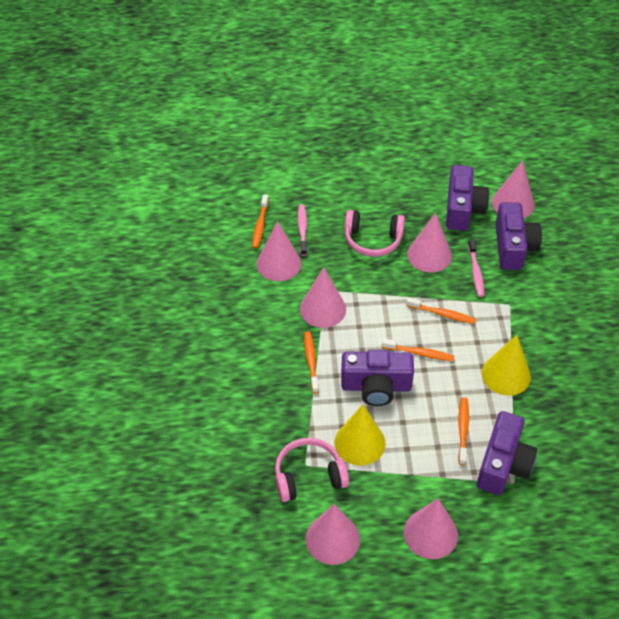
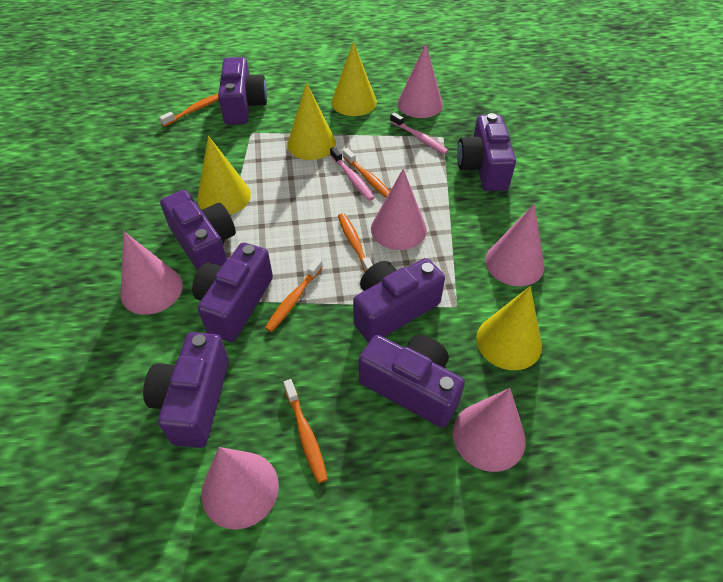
pink headphones: [275,438,349,502] [345,210,405,257] = 2 -> none = 0
purple camera: [341,350,414,406] [446,165,489,231] [477,411,537,495] [495,202,542,270] = 4 -> [143,332,229,448] [160,190,236,271] [192,243,273,342] [218,57,267,125] [353,258,445,342] [359,335,465,428] [457,113,516,191] = 7
yellow cone: [334,405,386,466] [482,335,531,396] = 2 -> [197,136,251,215] [287,83,336,160] [331,42,377,116] [476,286,542,370] = 4

